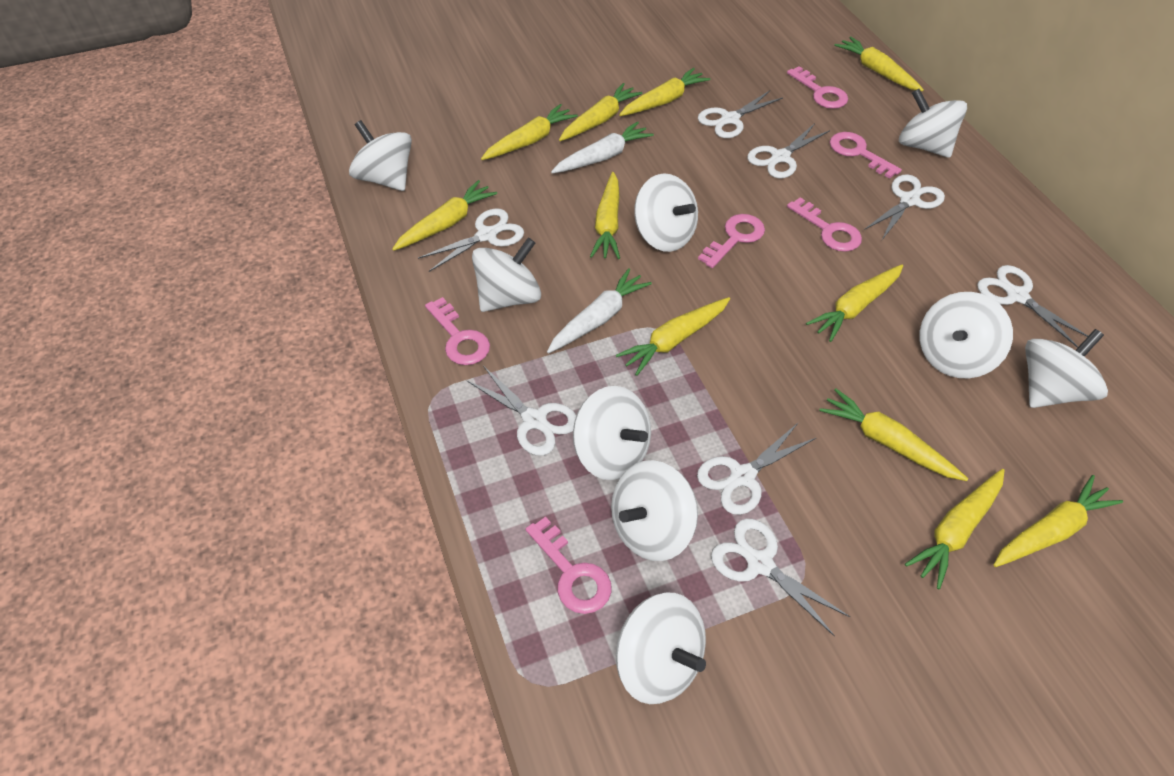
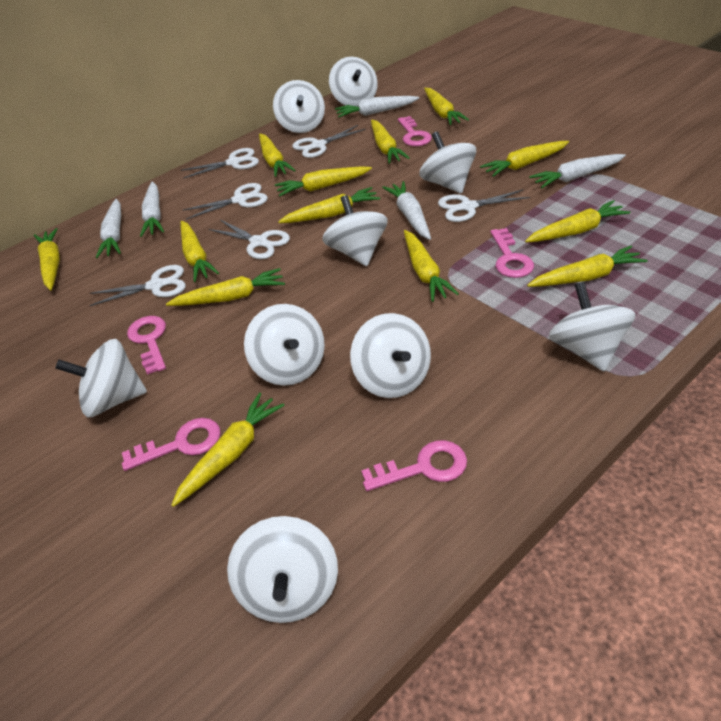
pink key: [425,297,490,365] [526,517,612,614] [698,214,765,268] [787,66,848,109] [787,197,862,252] [830,132,902,179] = 6 -> [122,418,221,471] [127,316,166,375] [361,440,467,491] [398,116,432,146] [490,228,534,278] = 5
white carrot: [547,268,652,353] [551,121,654,174] = 2 -> [96,199,121,258] [140,181,164,237] [335,96,419,118] [382,181,431,240] [529,154,626,188] = 5
white scissors: [418,208,524,272] [466,366,576,456] [697,422,816,515] [698,90,783,138] [711,519,850,637] [747,123,830,178] [864,174,945,240] [977,265,1088,348] = 8 -> [89,265,186,306] [181,148,259,179] [183,183,268,220] [209,220,290,259] [292,125,366,158] [438,190,530,222] = 6
yellow carrot: [392,180,497,251] [481,104,578,160] [559,83,643,141] [590,172,620,259] [616,297,730,376] [619,68,710,116] [806,264,903,342] [819,389,969,481] [834,36,924,91] [905,469,1005,589] [993,475,1123,567] = 11 -> [34,228,60,290] [166,268,285,306] [171,393,284,507] [181,221,219,282] [259,134,296,177] [275,166,372,196] [278,187,380,223] [371,120,410,164] [404,230,459,302] [424,88,469,125] [480,141,569,177] [525,200,630,243] [527,245,648,287] = 13

